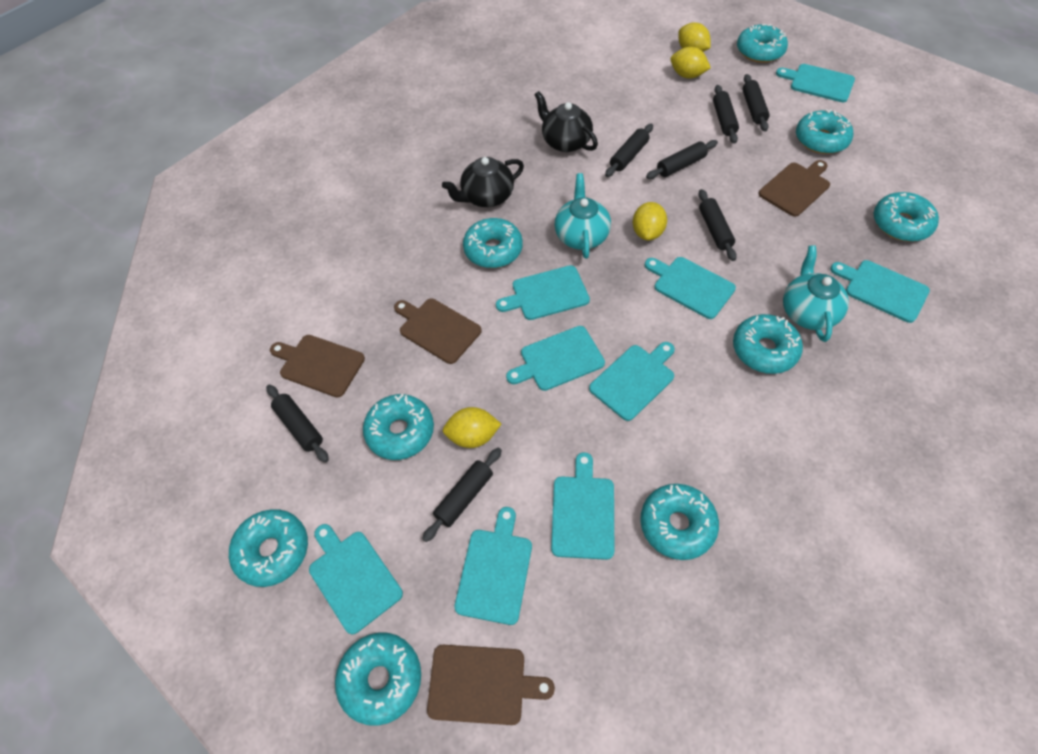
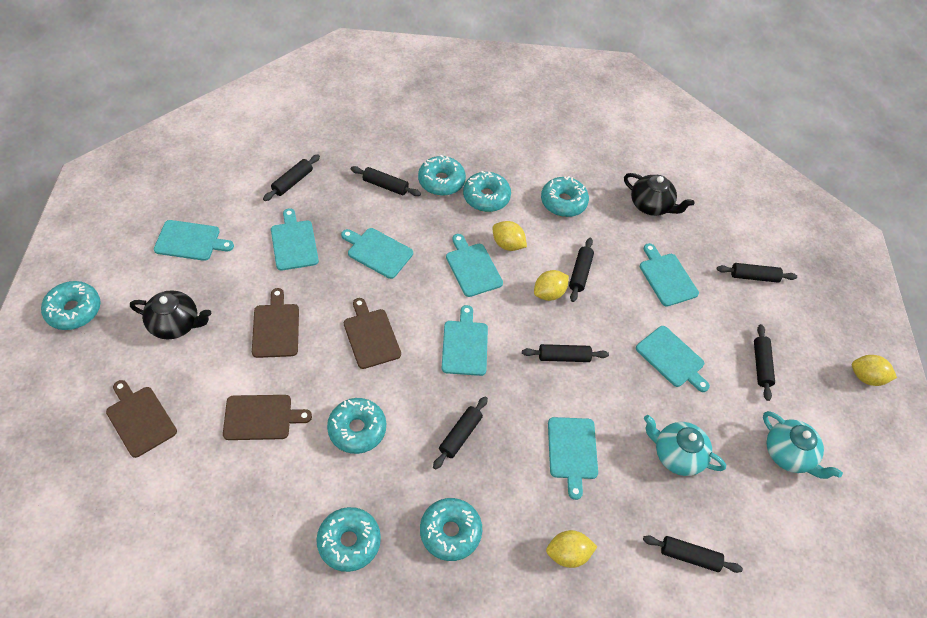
black rolling pin: [266,384,329,462] [422,448,502,542] [605,124,653,177] [646,140,718,179] [698,189,737,261] [713,85,739,144] [742,74,770,131] = 7 -> [263,154,320,201] [351,166,421,196] [433,396,488,470] [522,344,609,362] [569,238,594,302] [643,536,743,573] [717,263,797,283] [754,324,775,401] = 8
turquoise cutting board: [309,524,403,634] [454,507,532,625] [496,265,590,320] [506,326,605,391] [551,452,614,560] [589,342,675,421] [645,257,736,319] [776,64,855,102] [830,260,930,323] = 9 -> [154,220,234,261] [271,209,319,270] [341,228,413,279] [442,305,488,376] [446,234,503,297] [548,417,598,500] [636,326,710,392] [640,243,699,307] = 8
turquoise donut: [229,509,308,587] [335,632,421,726] [363,394,434,460] [463,218,523,268] [640,484,719,560] [733,314,803,374] [737,24,788,63] [796,109,853,154] [874,192,939,242] = 9 -> [41,281,101,330] [316,507,381,572] [327,398,386,454] [418,155,466,196] [420,498,482,561] [463,171,511,212] [541,176,589,217] = 7

